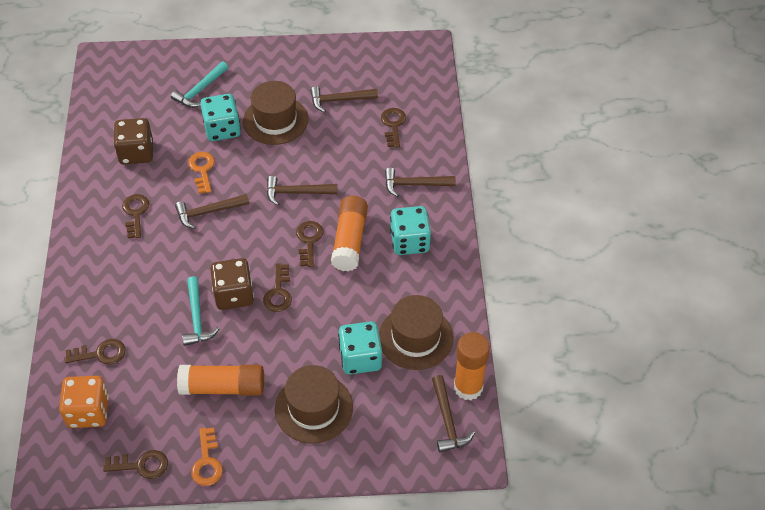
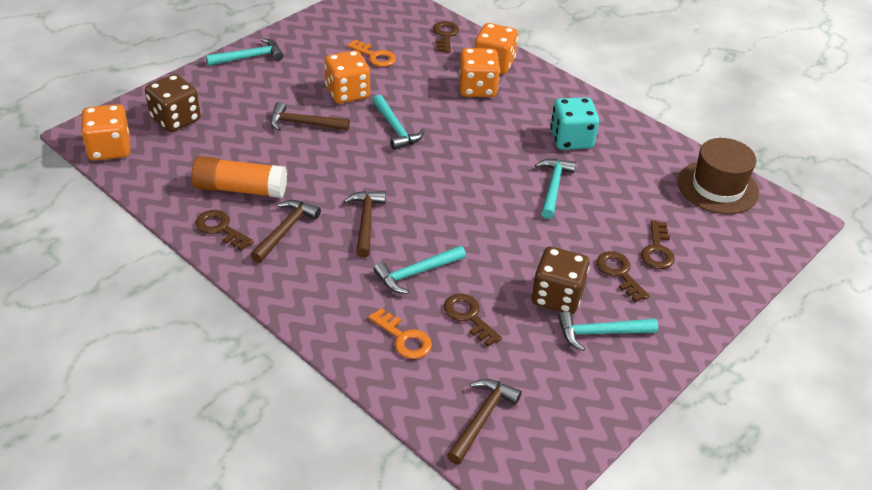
brown hammer: [175,194,249,229] [267,176,337,205] [310,86,378,112] [385,167,456,197] [432,375,475,452] = 5 -> [251,200,321,263] [270,102,350,131] [343,191,386,258] [447,379,522,464] = 4
brown hat: [243,81,308,145] [275,365,353,443] [379,295,454,370] = 3 -> [678,138,759,214] = 1
brown key: [64,339,126,365] [103,450,168,479] [122,194,149,238] [263,264,292,312] [296,221,323,267] [381,108,406,147] = 6 -> [196,210,254,251] [433,21,459,52] [444,294,502,347] [596,251,650,302] [641,220,675,269] = 5
orange dice: [59,376,109,428] = 1 -> [81,104,130,161] [324,50,370,104] [459,48,500,97] [475,23,518,74] = 4
orange glue stick: [177,365,264,396] [331,196,368,271] [454,332,490,400] = 3 -> [191,156,287,198] = 1
turquoise dice: [200,94,241,141] [338,321,382,375] [390,206,431,255] = 3 -> [550,97,599,150] = 1
turquoise hammer: [171,62,228,108] [182,276,220,346] = 2 -> [206,38,283,66] [372,95,424,150] [373,246,466,294] [535,159,576,219] [558,311,658,351] = 5

